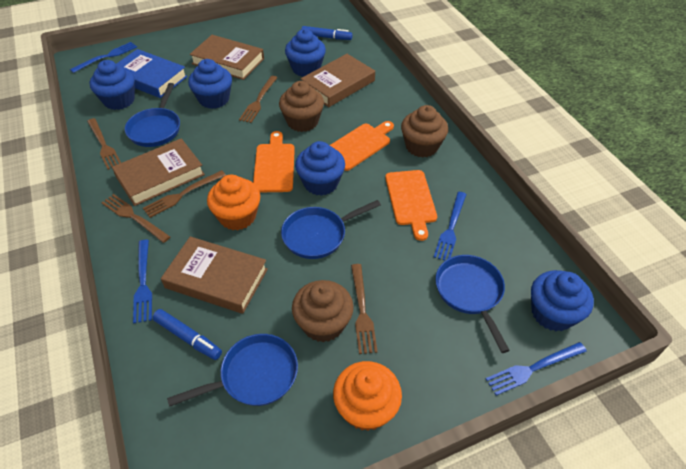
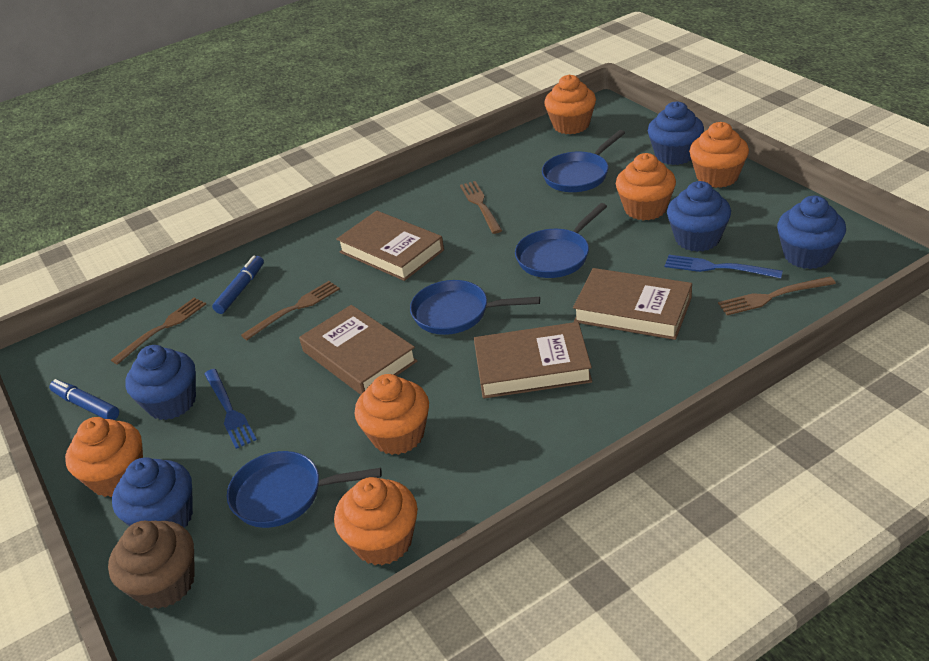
blue book: [116,49,187,98] = 1 -> none = 0
blue fork: [70,42,137,73] [133,240,152,323] [434,192,467,261] [486,342,587,396] = 4 -> [204,369,257,449] [665,255,783,278] = 2
brown cupcake: [279,81,324,132] [292,280,354,343] [401,105,448,157] = 3 -> [108,521,195,609] = 1
brown fork: [87,118,121,170] [101,194,170,243] [143,170,226,218] [239,76,278,123] [351,264,378,354] = 5 -> [111,298,206,365] [241,281,340,340] [460,181,502,234] [718,277,836,315] = 4
orange cupcake: [207,175,260,230] [333,361,402,431] = 2 -> [65,417,143,497] [334,477,418,565] [355,374,429,455] [544,75,596,134] [616,153,676,220] [689,122,749,188] = 6
orange cutting board: [253,131,295,192] [330,121,394,171] [385,170,437,241] = 3 -> none = 0

